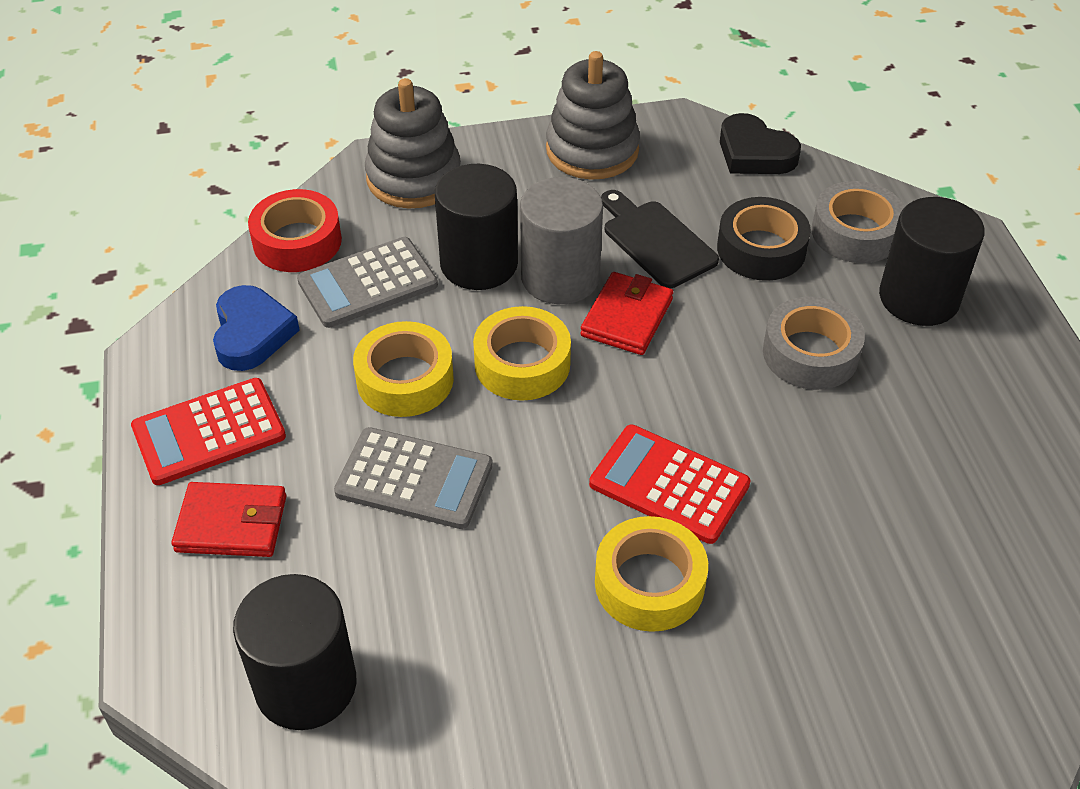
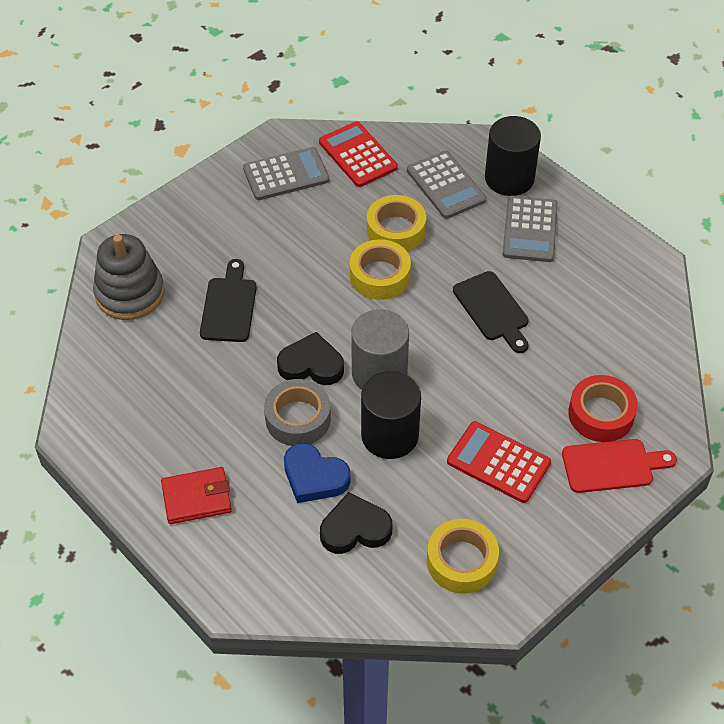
black cutting board: [601,190,719,288] = 1 -> [200,259,257,342] [453,271,529,353] = 2
black cylinder: [233,574,356,730] [435,164,518,290] [879,197,985,326] = 3 -> [361,371,421,459] [485,116,541,196] = 2
black heart: [720,113,801,174] = 1 -> [277,332,344,385] [320,492,392,554] = 2
black tape: [717,197,811,281] = 1 -> none = 0
grey calculator: [297,237,438,328] [334,427,493,529] = 2 -> [243,147,329,200] [407,151,486,219] [503,196,558,262] = 3
grey stacking toy: [365,78,461,208] [546,51,640,180] = 2 -> [93,234,164,320] = 1
grey tape: [763,297,865,390] [811,181,905,263] = 2 -> [264,379,331,446] = 1
red cutting board: none = 0 -> [562,439,677,493] = 1
red wallet: [171,482,286,557] [580,272,673,355] = 2 -> [161,467,232,524] = 1

